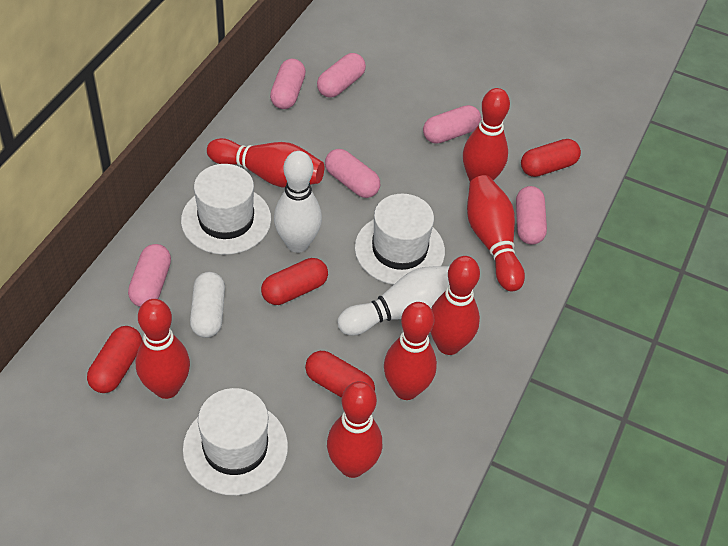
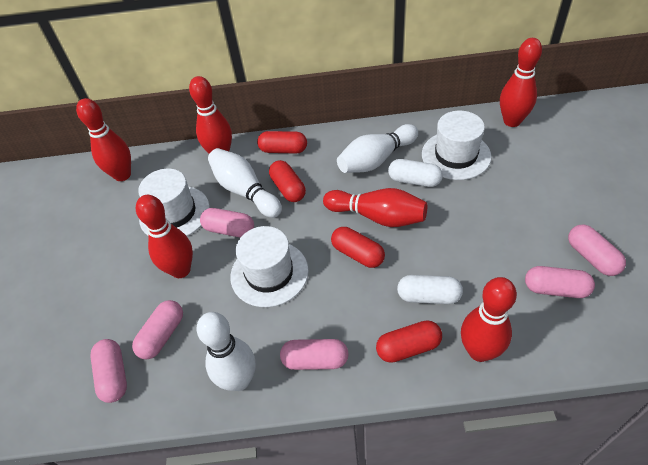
red bowling pin: [136,299,190,399] [207,138,324,188] [327,381,382,478] [384,302,437,400] [430,256,480,355] [463,88,510,182] [467,175,525,292] = 7 -> [76,98,131,181] [136,195,193,278] [189,76,232,154] [323,188,427,227] [461,277,517,362] [500,38,542,127] = 6
white bowling pin: [274,151,322,253] [337,266,450,335] = 2 -> [197,312,255,391] [208,148,282,218] [337,124,418,173] = 3
white capsule: [190,272,225,338] = 1 -> [388,159,443,187] [397,275,463,304] = 2

